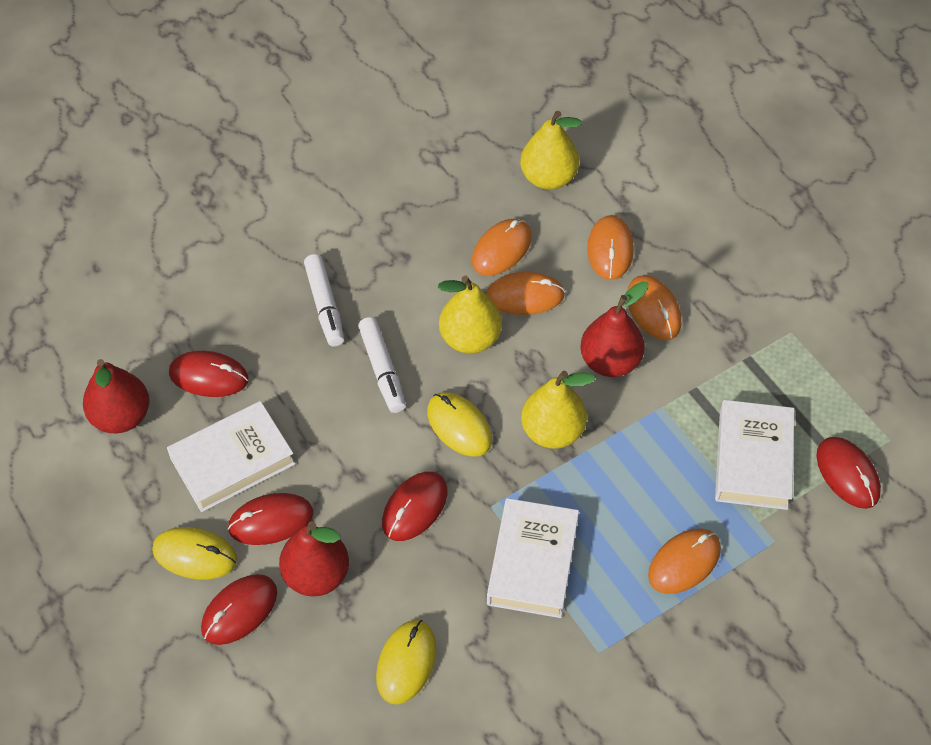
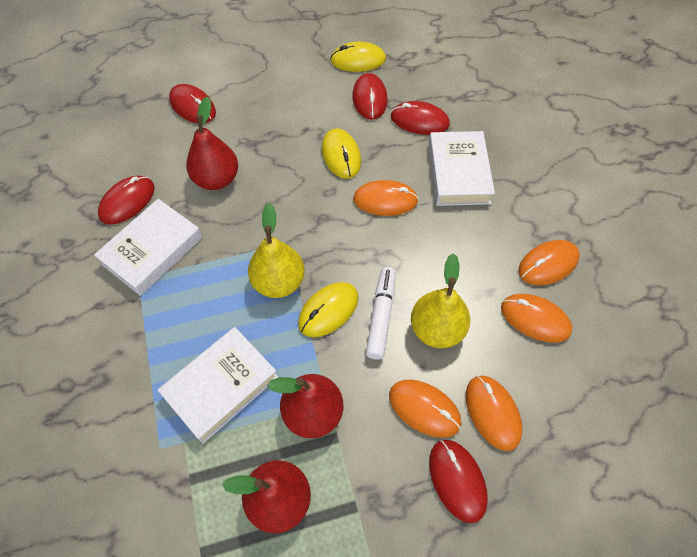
white marker: [304,254,344,347] [358,317,406,413] = 2 -> [366,267,396,360] = 1
yellow pear: [438,276,502,354] [520,111,582,190] [521,371,595,449] = 3 -> [248,203,305,298] [411,253,470,348] = 2

